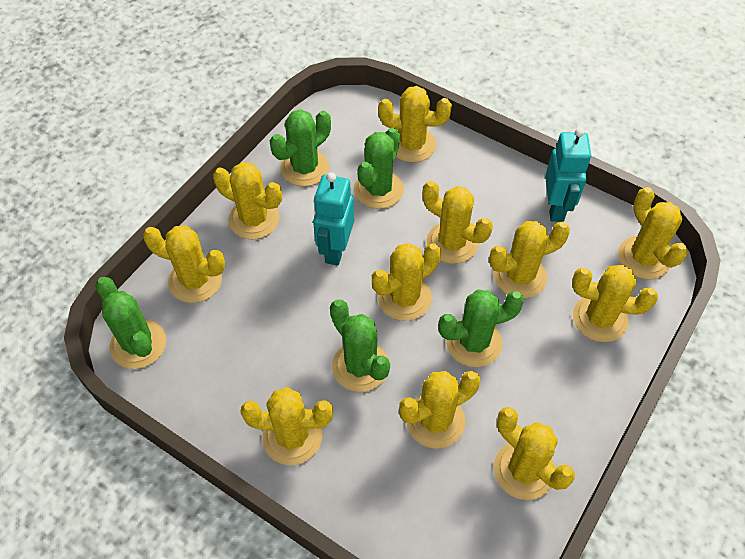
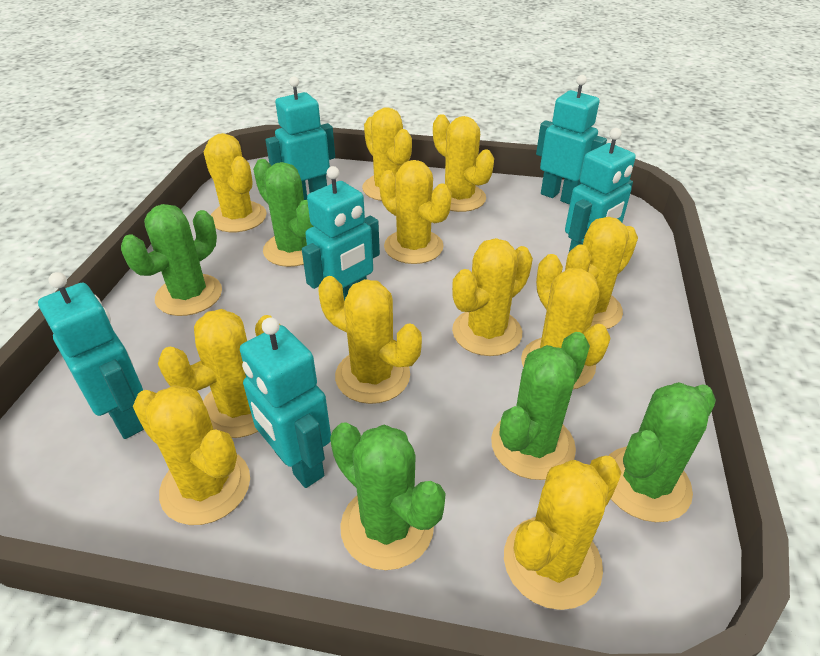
turquoise robot: [313,172,354,266] [545,128,591,222] = 2 -> [38,272,144,439] [240,317,331,488] [265,76,335,200] [302,166,380,301] [536,75,607,205] [565,128,636,252] = 6

